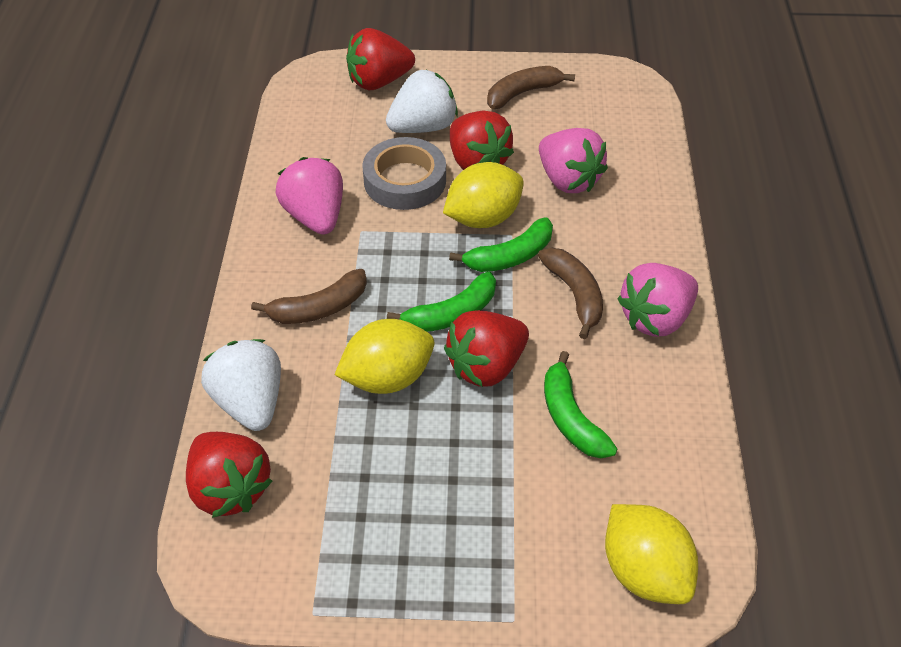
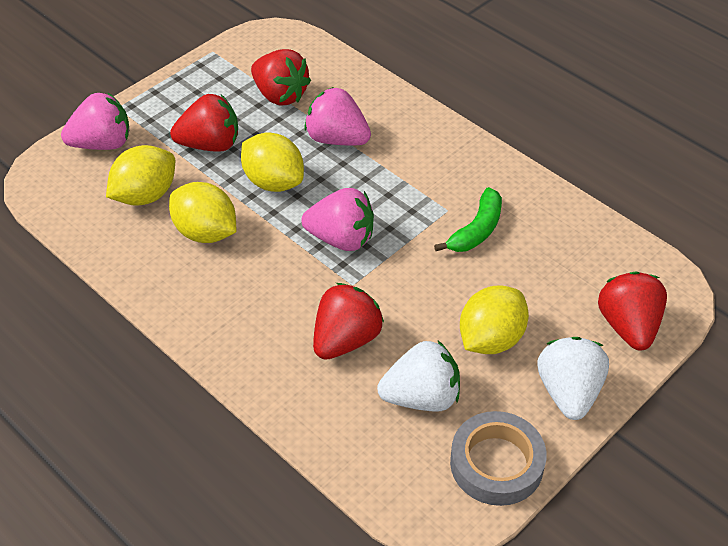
brown banana: [251,269,367,324] [487,66,575,109] [538,248,603,339] = 3 -> none = 0
green banana: [387,272,496,332] [449,217,553,272] [544,351,617,458] = 3 -> [434,187,502,252] = 1
yellow lemon: [334,319,434,394] [443,162,524,228] [605,504,698,604] = 3 -> [106,145,175,206] [169,182,236,243] [241,132,304,192] [460,286,529,354] = 4

